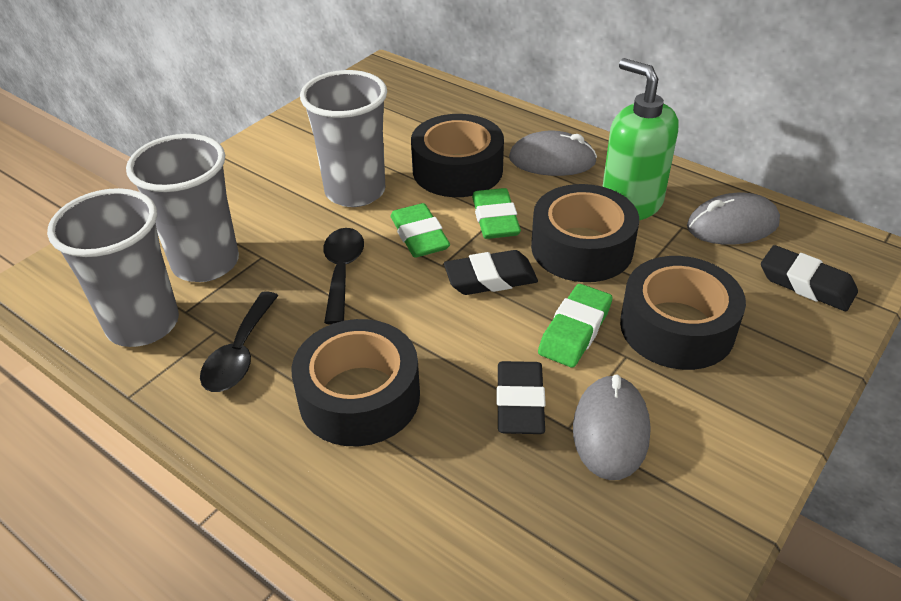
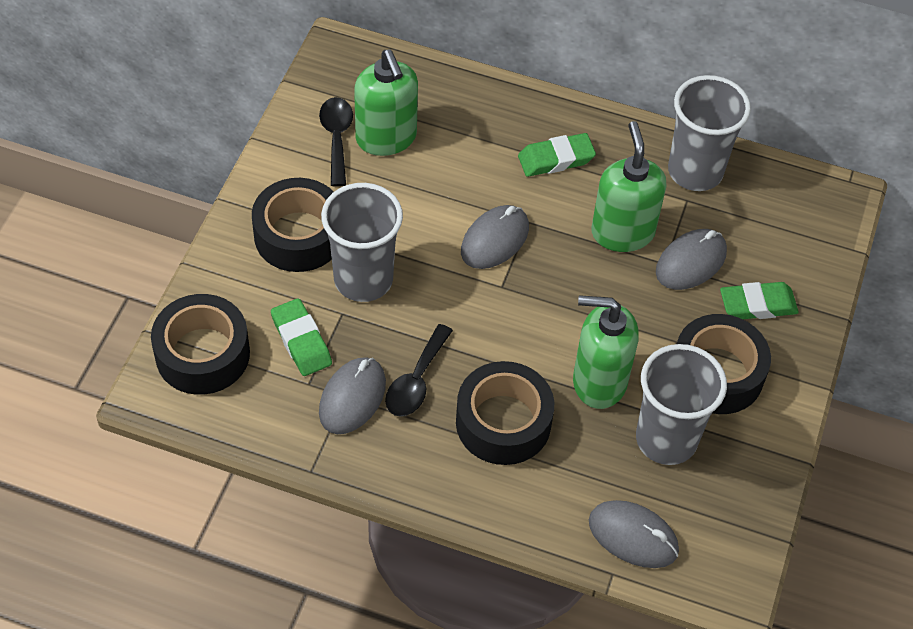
black eraser: [444,250,538,295] [497,361,546,434] [761,245,858,311] = 3 -> none = 0
green soap dispenser: [602,58,678,220] = 1 -> [354,50,418,156] [573,295,639,409] [591,121,667,252] = 3
grey mouse: [509,131,597,176] [573,374,651,480] [687,193,780,245] = 3 -> [319,357,386,434] [461,205,529,269] [589,500,679,568] [656,229,727,290] = 4

